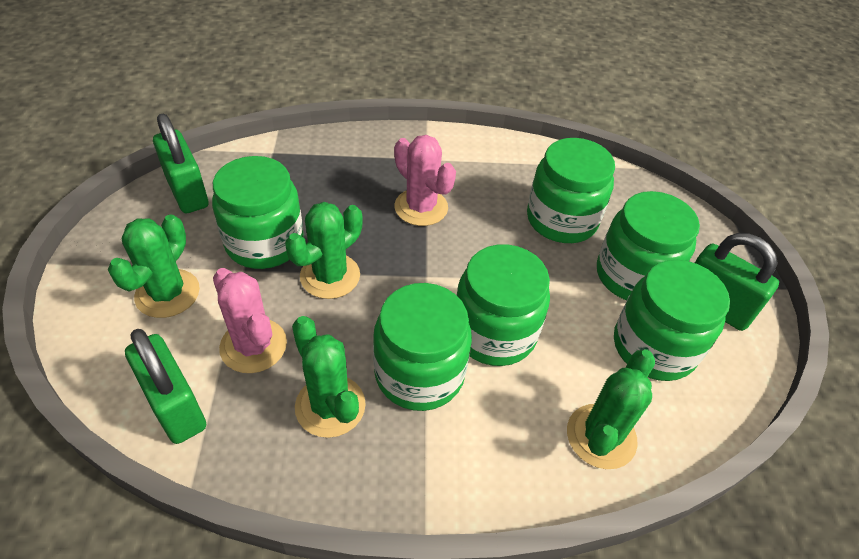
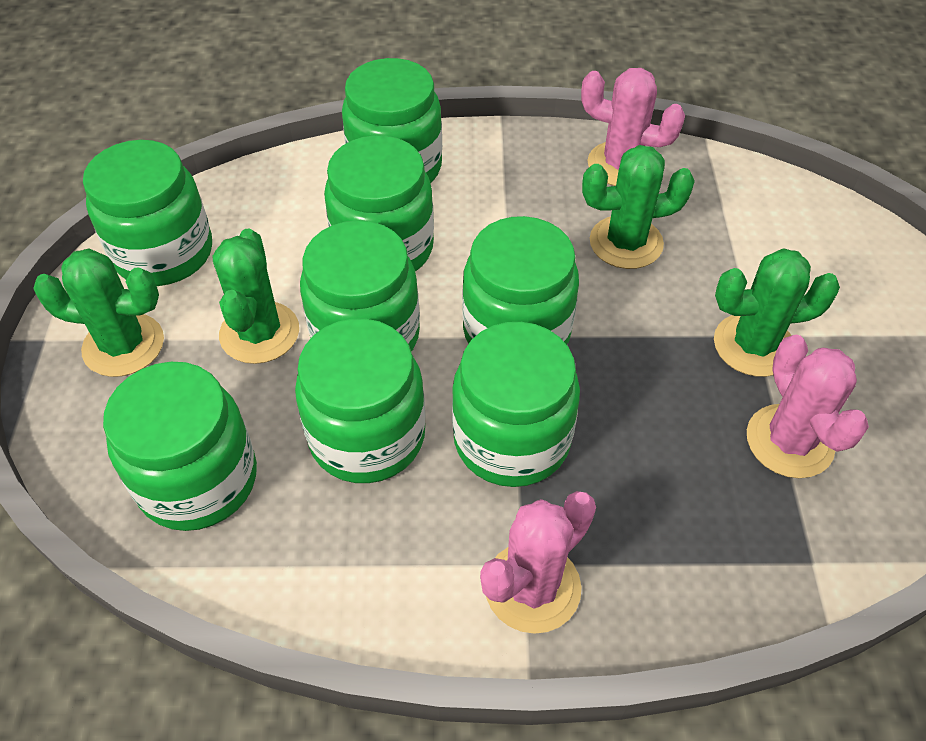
green jar: [212,156,304,269] [373,283,472,411] [456,244,550,366] [527,138,615,243] [597,191,700,300] [614,260,730,381] = 6 -> [83,140,212,286] [103,362,257,531] [295,319,425,483] [300,220,420,352] [324,135,434,272] [342,58,442,183] [452,322,580,487] [462,216,579,345] = 8
green padlock: [125,329,206,444] [153,114,209,213] [695,233,779,331] = 3 -> none = 0
pink cactus: [213,268,287,373] [394,135,456,226] = 2 -> [480,491,596,634] [581,68,685,186] [747,334,869,478] = 3

